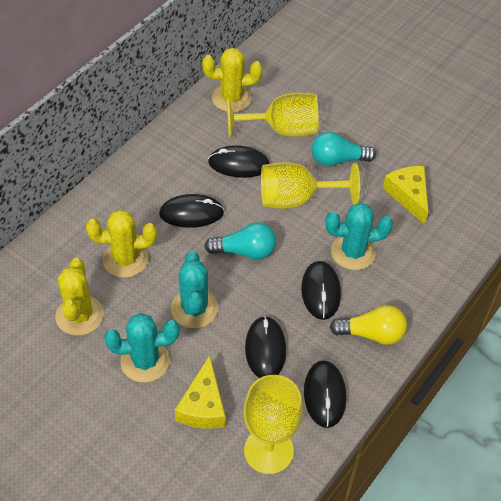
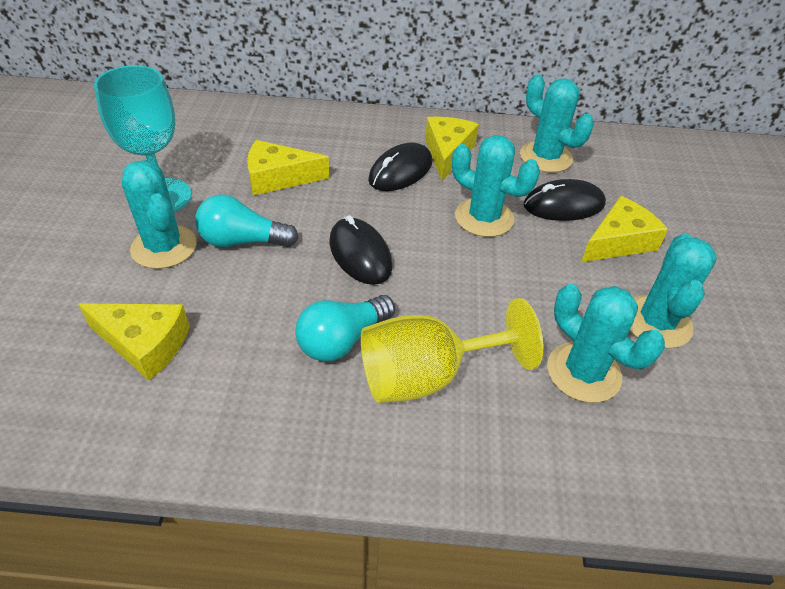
black mouse: [159,194,224,228] [208,145,270,178] [245,316,286,378] [301,261,341,320] [304,360,346,428] = 5 -> [330,215,392,285] [368,142,432,191] [524,179,606,221] = 3
turquoise cactus: [104,313,179,383] [171,251,218,328] [325,203,393,270] = 3 -> [122,160,196,269] [452,135,540,237] [520,74,594,173] [547,284,665,403] [630,234,717,349] = 5
turquoise goblet: none = 0 -> [94,65,192,212] = 1
yellow cactus: [55,258,104,336] [86,209,157,278] [202,48,263,112] = 3 -> none = 0
yellow cheese: [175,355,226,428] [383,166,428,225] = 2 -> [78,303,190,381] [247,140,329,196] [425,117,479,181] [581,196,668,262] = 4
yellow goblet: [227,92,319,138] [243,375,303,474] [261,162,360,209] = 3 -> [361,298,543,403] = 1
yellow light bulb: [330,305,407,345] = 1 -> none = 0

